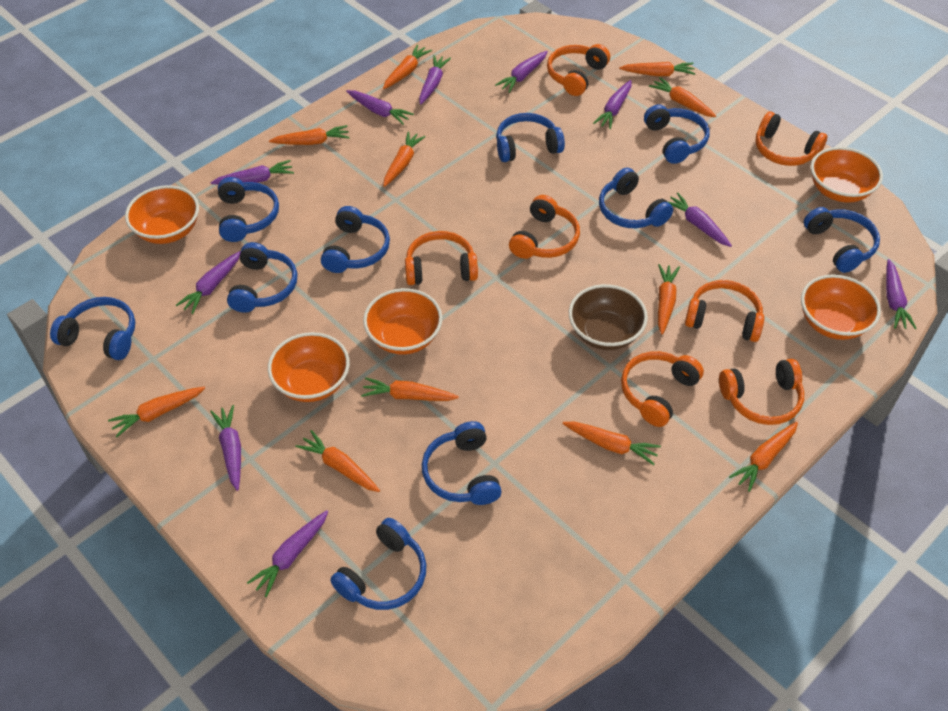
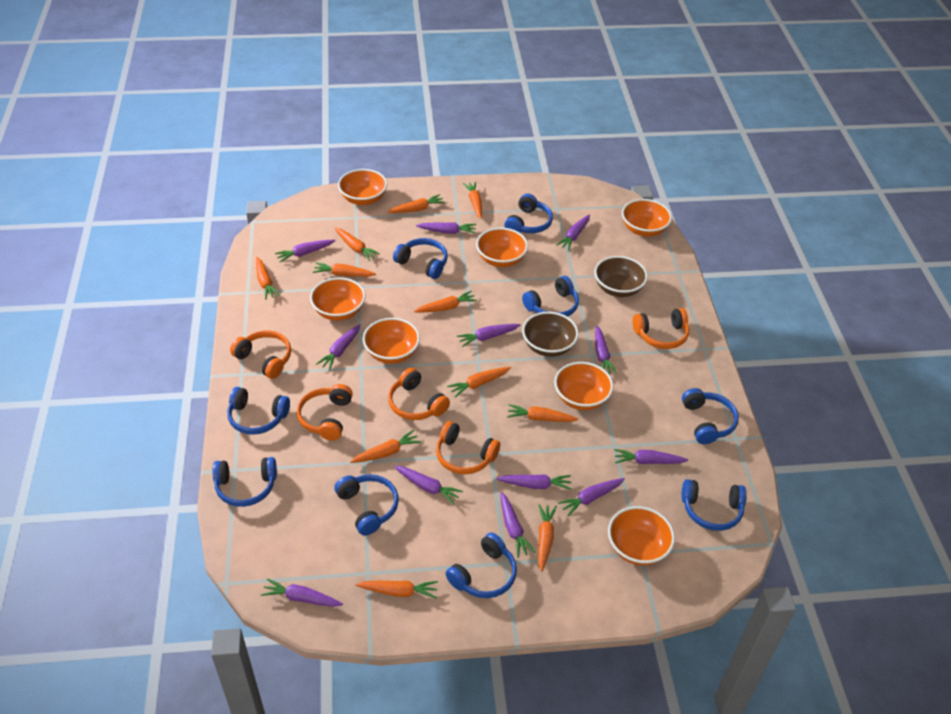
blue headphones: [50,297,135,360] [218,177,279,242] [227,242,297,313] [321,206,390,273] [330,518,426,610] [422,421,502,505] [496,113,565,162] [599,168,673,228] [644,104,710,164] [804,207,880,273] = 10 -> [212,457,277,507] [227,387,290,435] [334,474,399,536] [393,238,448,279] [446,532,517,598] [504,194,553,233] [522,276,579,317] [682,388,739,444] [682,479,747,531] = 9
brown bowl: [569,284,648,350] = 1 -> [522,312,579,357] [594,256,648,297] = 2
orange bowl: [125,185,199,244] [268,332,350,402] [363,288,442,355] [801,274,881,340] [811,147,883,203] = 5 -> [310,277,365,321] [338,169,387,205] [363,318,420,364] [476,228,528,267] [554,362,614,410] [608,506,675,566] [622,199,672,237] = 7
orange headphones: [405,231,478,285] [509,195,580,259] [547,44,610,96] [621,351,704,427] [685,280,765,342] [719,359,804,425] [755,111,828,166] = 7 -> [230,331,291,379] [297,384,353,440] [388,368,450,420] [436,421,500,474] [633,308,689,349] = 5
purple carrot: [176,251,241,314] [210,160,294,185] [210,405,241,491] [247,510,328,597] [346,90,414,125] [419,55,451,105] [495,51,548,93] [593,80,632,129] [667,193,732,247] [886,259,917,329] = 10 -> [261,578,343,607] [275,240,335,262] [316,324,360,370] [394,466,463,504] [416,222,476,234] [457,324,521,347] [496,474,572,490] [500,492,536,558] [556,215,590,250] [558,478,625,516] [595,325,618,375] [614,449,688,464] = 12

